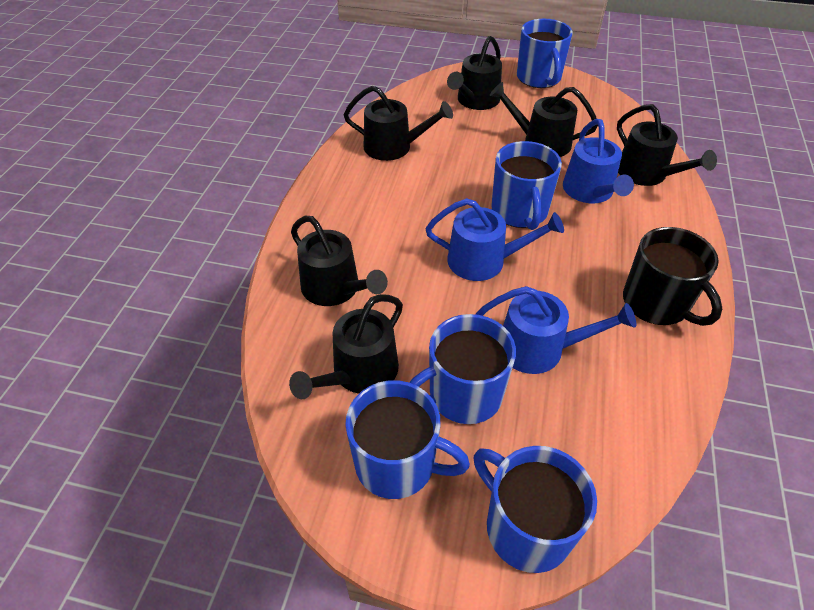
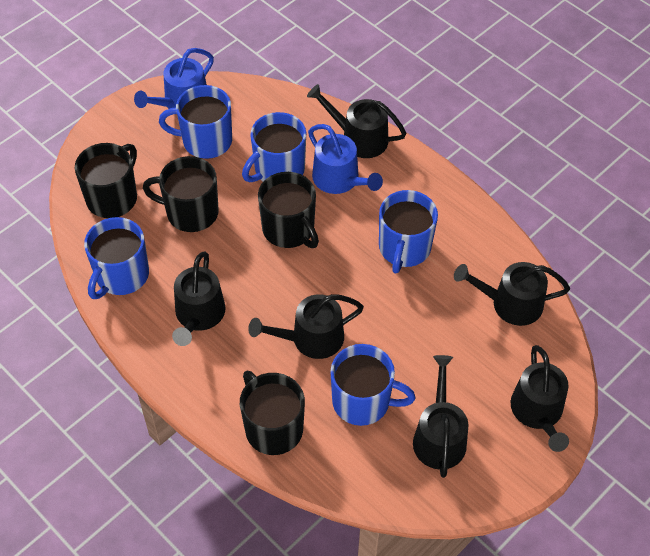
black mug: [623,227,722,326] = 1 -> [75,143,137,218] [143,156,219,232] [240,371,305,455] [258,172,319,248] = 4
blue watering can: [426,198,564,281] [476,286,636,374] [563,119,634,203] = 3 -> [134,48,214,109] [308,124,383,194] = 2

